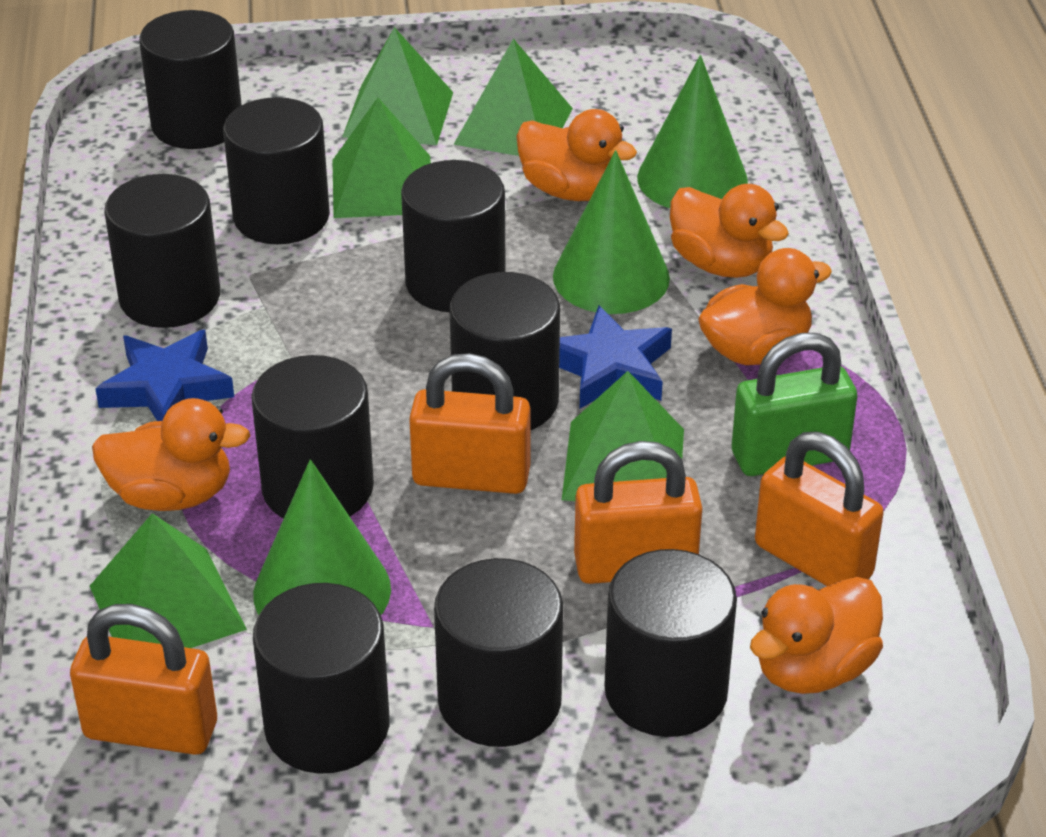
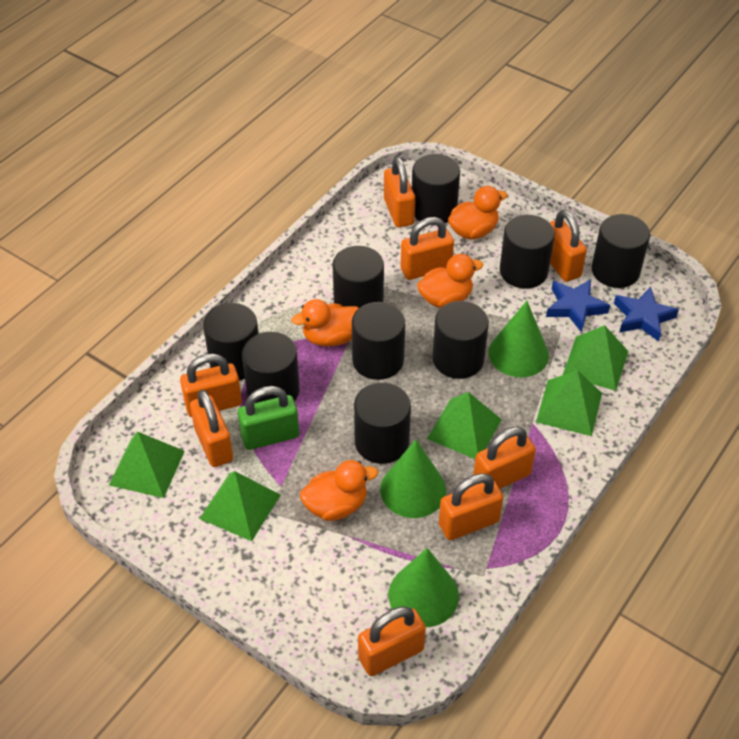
orange duck: [92,398,250,511] [516,109,637,201] [670,184,789,278] [698,248,832,365] [750,577,883,694] = 5 -> [291,299,359,347] [300,460,378,521] [417,254,483,308] [448,186,507,240] = 4
orange padlock: [70,604,217,755] [409,353,531,494] [574,441,702,584] [755,432,884,586] = 4 -> [180,353,242,417] [190,389,233,467] [358,606,426,676] [384,157,415,227] [400,217,454,280] [439,473,504,540] [473,427,536,489] [549,210,587,282] = 8

